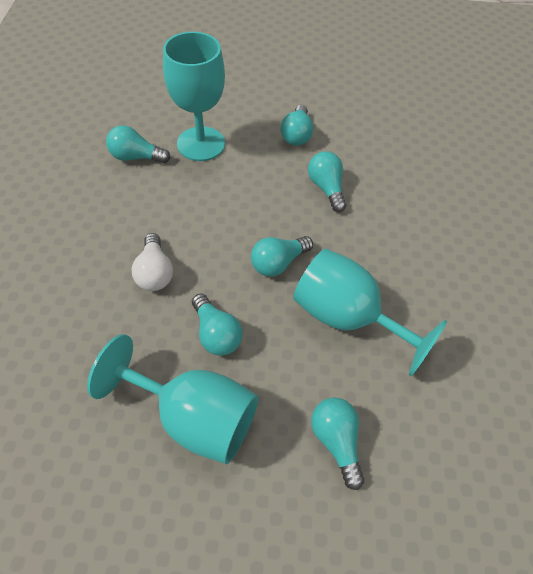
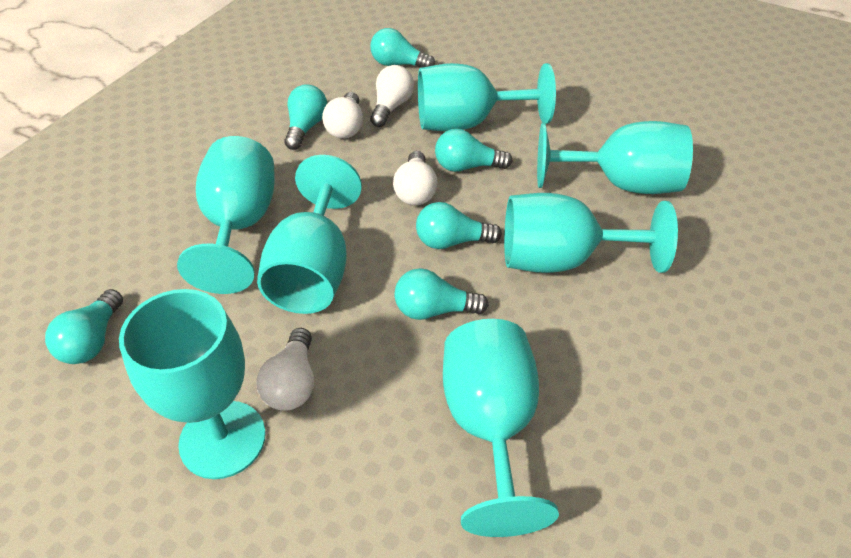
turquoise goblet: [87,334,258,464] [163,32,225,161] [293,248,447,376] = 3 -> [119,289,266,479] [177,136,275,294] [257,155,362,314] [418,63,556,131] [443,319,559,537] [504,193,678,273] [537,121,693,194] = 7
white light bulb: [132,233,173,291] = 1 -> [256,328,314,411] [322,92,363,139] [370,65,414,127] [393,151,437,205] = 4

